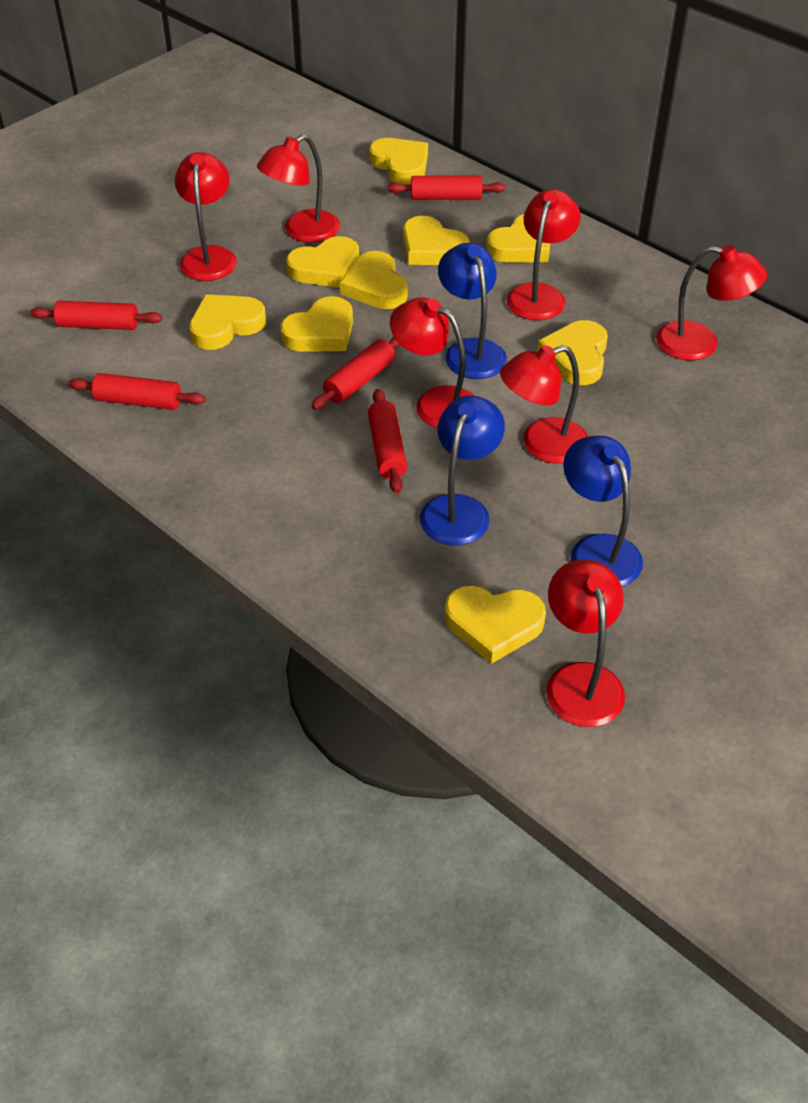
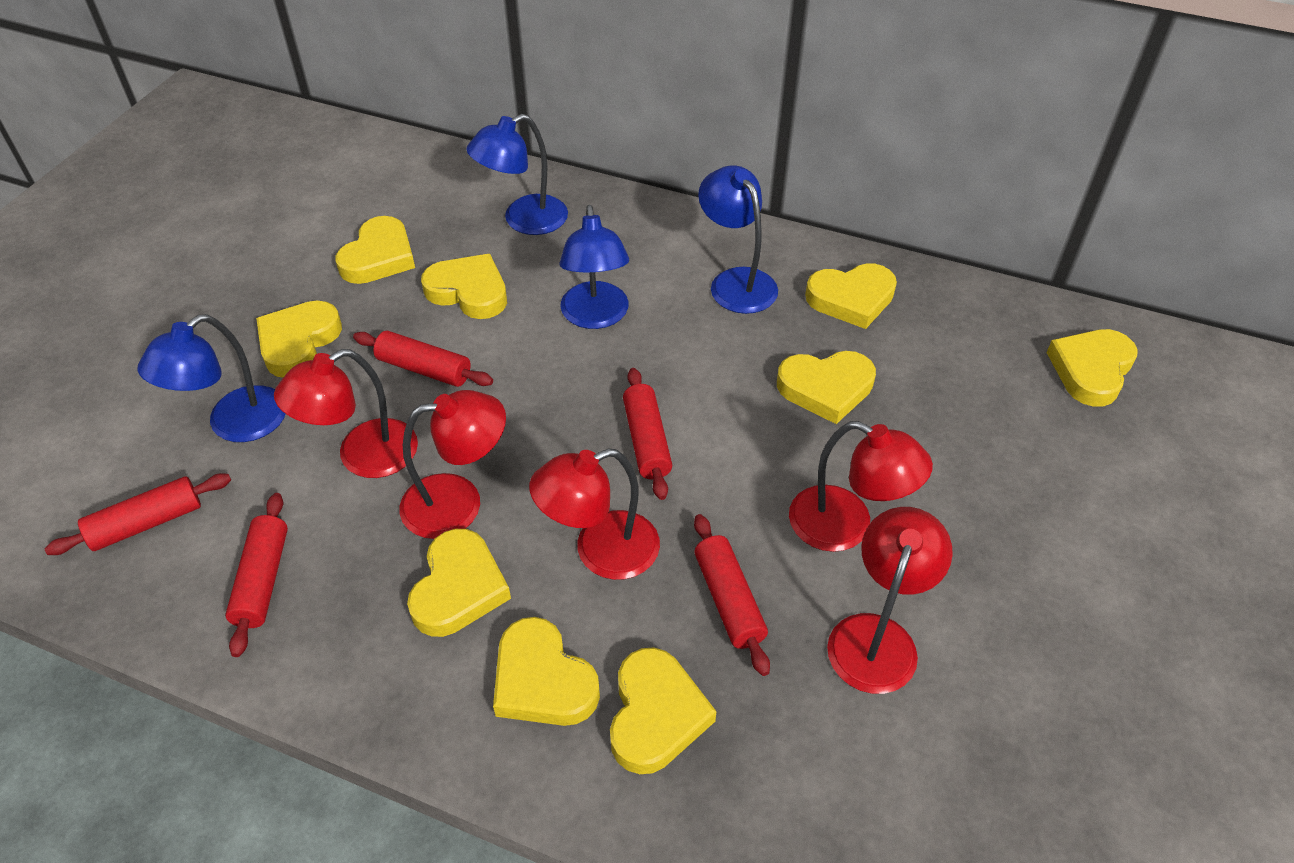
blue lamp: [420,395,505,546] [438,243,507,379] [563,436,643,587] = 3 -> [138,314,285,442] [466,114,568,235] [559,205,629,329] [698,166,778,314] = 4
red lamp: [175,152,237,281] [257,134,340,243] [390,297,474,428] [500,345,588,464] [506,189,581,320] [546,559,625,727] [656,245,767,361] = 7 -> [274,349,418,478] [399,390,506,539] [529,449,660,580] [789,421,933,552] [827,507,953,694] = 5

